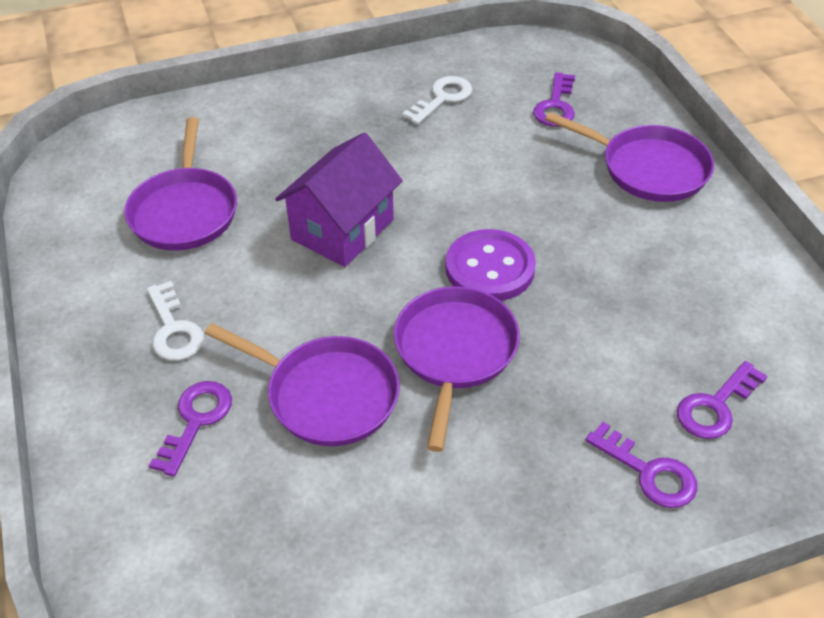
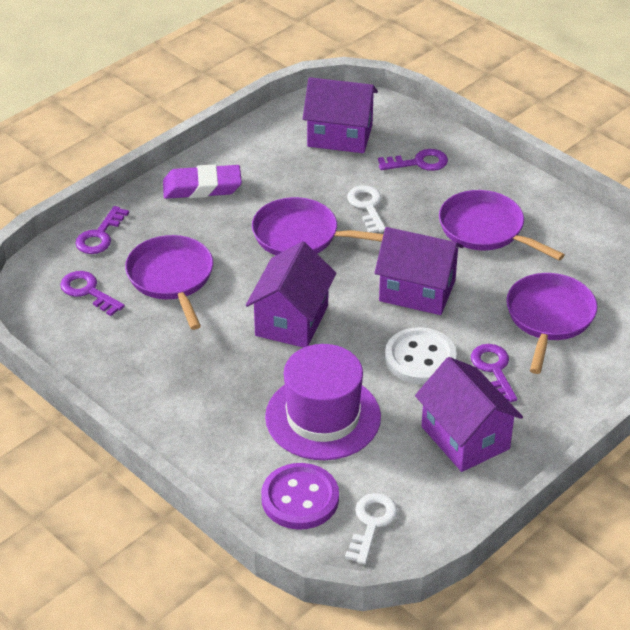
purple eraser: none = 0 -> [163,164,242,199] = 1
purple hat: none = 0 -> [265,344,381,460] = 1
purple house: [275,132,403,267] = 1 -> [246,241,336,348] [303,77,378,153] [374,227,464,315] [415,357,523,472] = 4
white button: none = 0 -> [385,327,457,384] = 1

